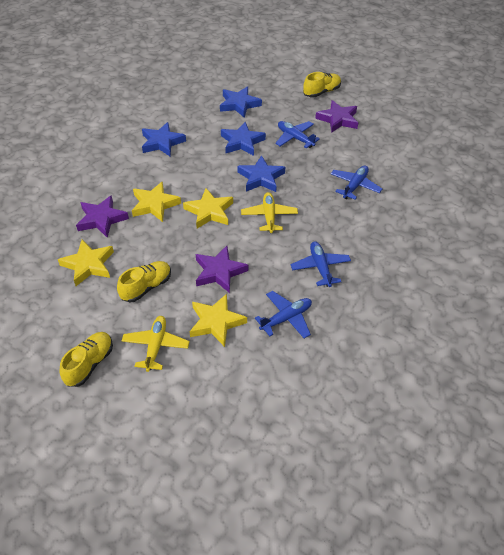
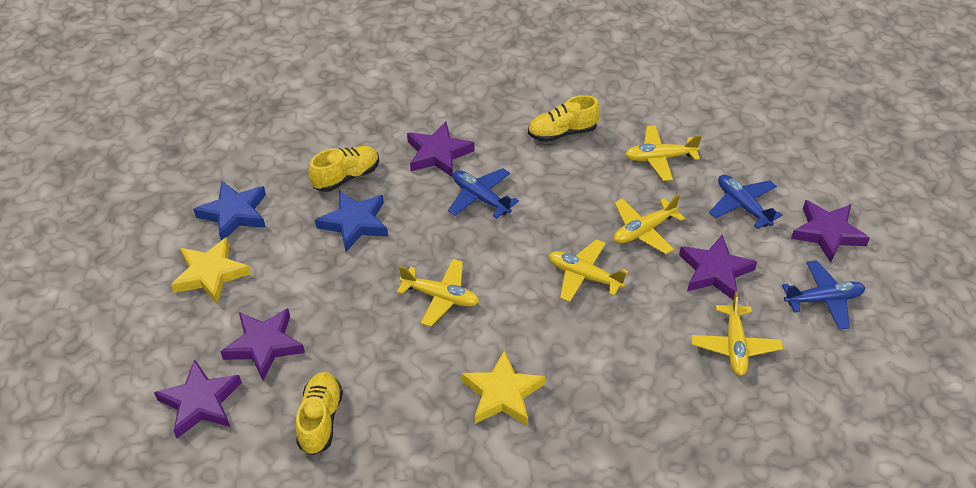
blue plane: [255,291,312,339] [275,121,320,148] [291,241,351,287] [331,166,382,200] = 4 -> [448,168,519,219] [709,175,782,229] [782,260,865,330] = 3
blue star: [142,122,186,157] [220,86,262,118] [221,122,266,156] [237,155,285,192] = 4 -> [193,180,266,241] [315,190,388,252] = 2
purple star: [76,195,129,238] [196,246,248,293] [315,100,358,133] = 3 -> [154,359,242,438] [220,308,305,380] [407,122,475,177] [679,234,757,300] [791,200,870,263] = 5
yellow plane: [122,316,190,372] [241,192,298,233] = 2 -> [397,259,479,327] [549,239,628,302] [614,194,685,254] [625,125,702,181] [691,292,783,376] = 5
yellow star: [58,240,114,286] [132,181,181,222] [183,188,233,229] [190,294,247,347] = 4 -> [171,237,251,304] [462,350,545,426] = 2

